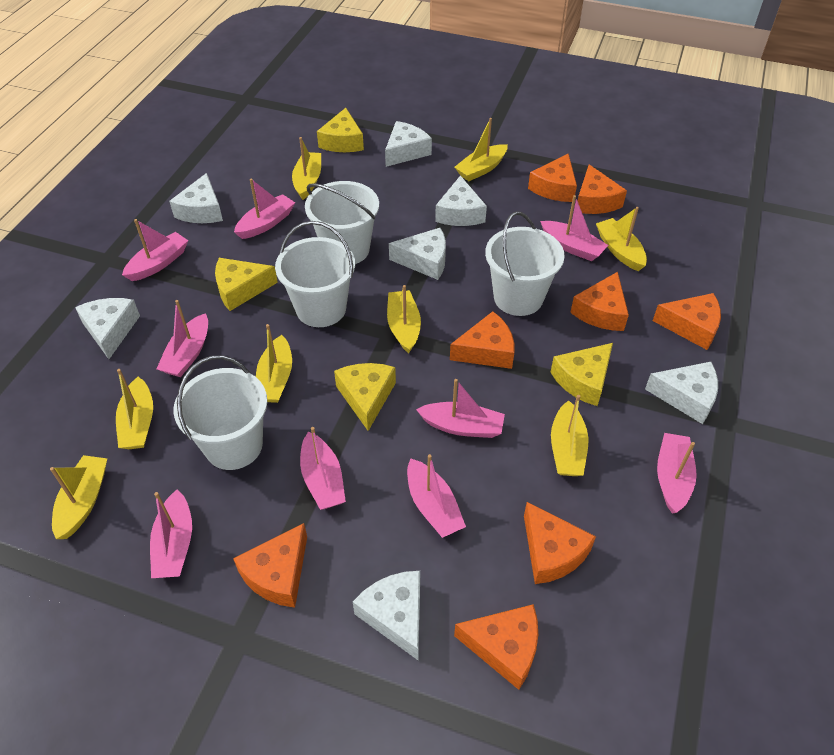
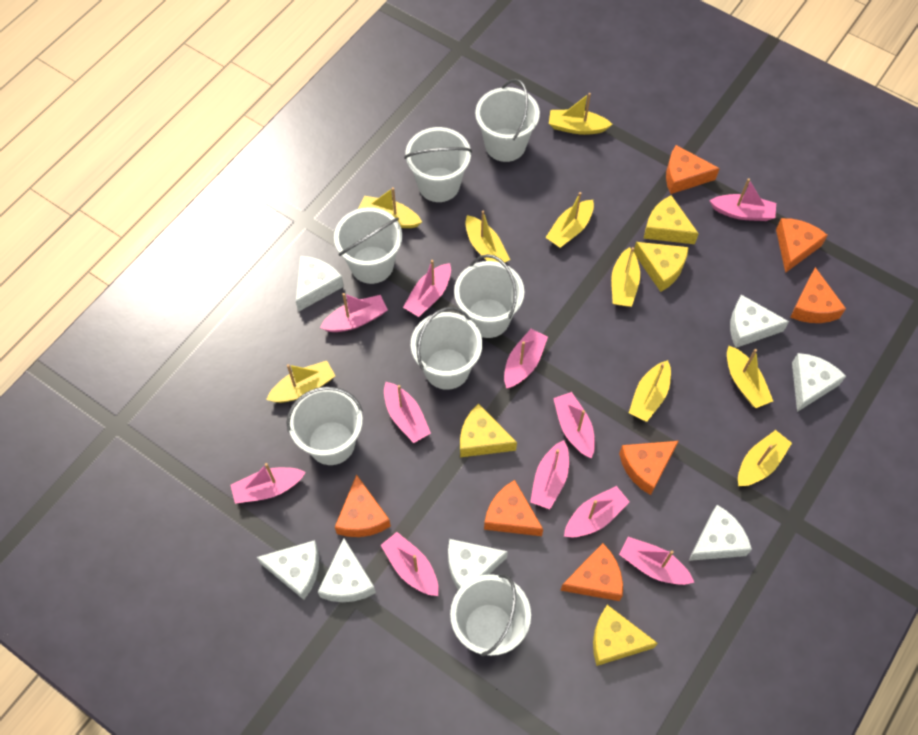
orange cheese: [233,523,307,608] [450,311,514,369] [454,604,538,690] [524,502,596,584] [528,153,577,202] [570,272,629,331] [578,164,627,214] [653,293,721,350] = 8 -> [335,475,391,537] [484,480,543,536] [560,543,623,601] [619,441,678,495] [666,145,720,194] [776,218,828,273] [790,267,846,323] = 7
pink boat: [122,219,188,281] [150,489,192,578] [157,300,208,377] [234,178,295,239] [300,427,346,510] [407,454,466,538] [416,379,505,438] [540,195,608,261] [657,433,697,513] = 9 -> [230,463,306,504] [320,293,388,332] [381,532,439,596] [384,382,431,443] [403,260,451,317] [504,329,548,388] [530,440,569,509] [553,392,595,458] [564,486,630,537] [619,537,694,585] [709,178,776,221] = 11
white bucket: [173,355,267,470] [275,221,355,327] [305,181,379,264] [485,211,565,316] = 4 -> [286,386,363,465] [334,207,402,284] [404,127,472,202] [411,307,482,390] [450,574,531,657] [454,254,524,338] [475,79,540,162] = 7
yellow boat: [50,455,107,539] [116,369,153,449] [256,324,292,403] [292,137,321,200] [387,285,421,353] [455,118,508,181] [551,395,588,476] [596,207,647,271] = 8 -> [266,361,335,403] [358,187,422,228] [465,210,510,263] [545,192,594,248] [549,93,613,135] [611,247,640,307] [629,360,671,422] [727,346,773,408] [738,430,792,486] = 9

